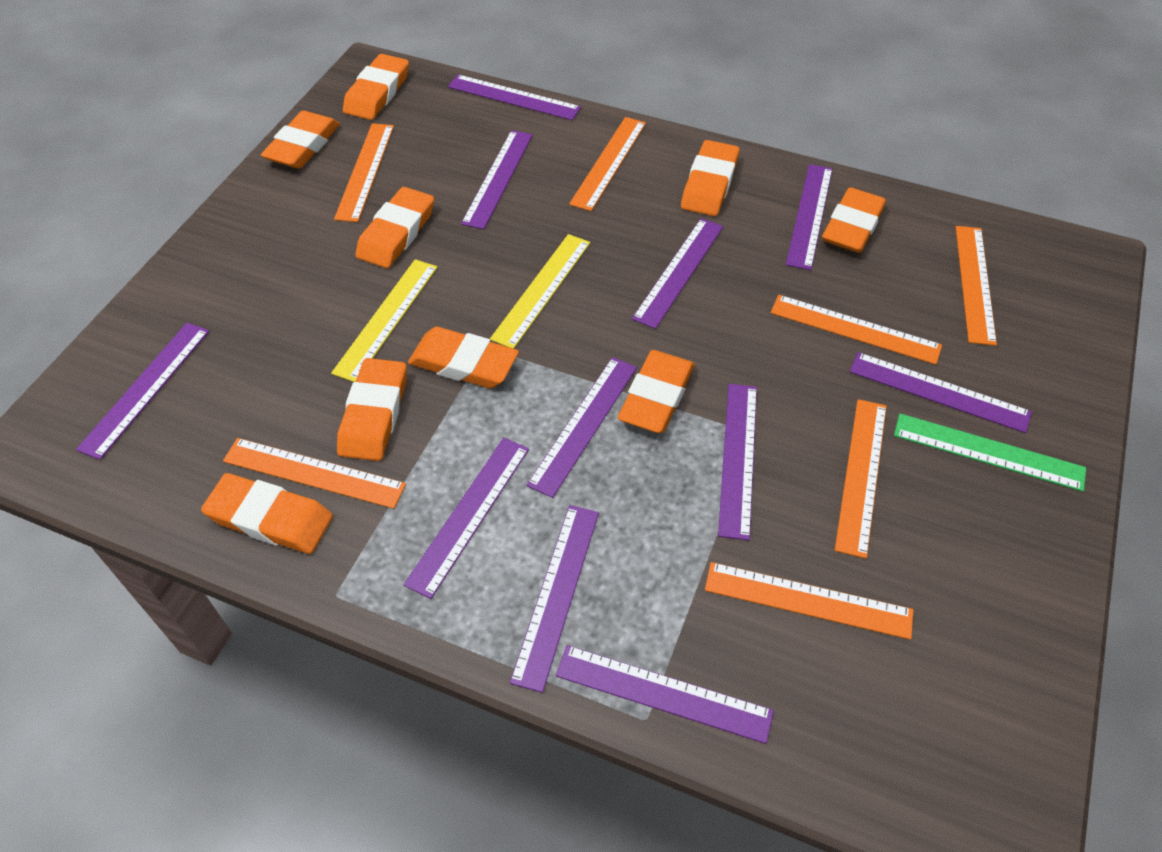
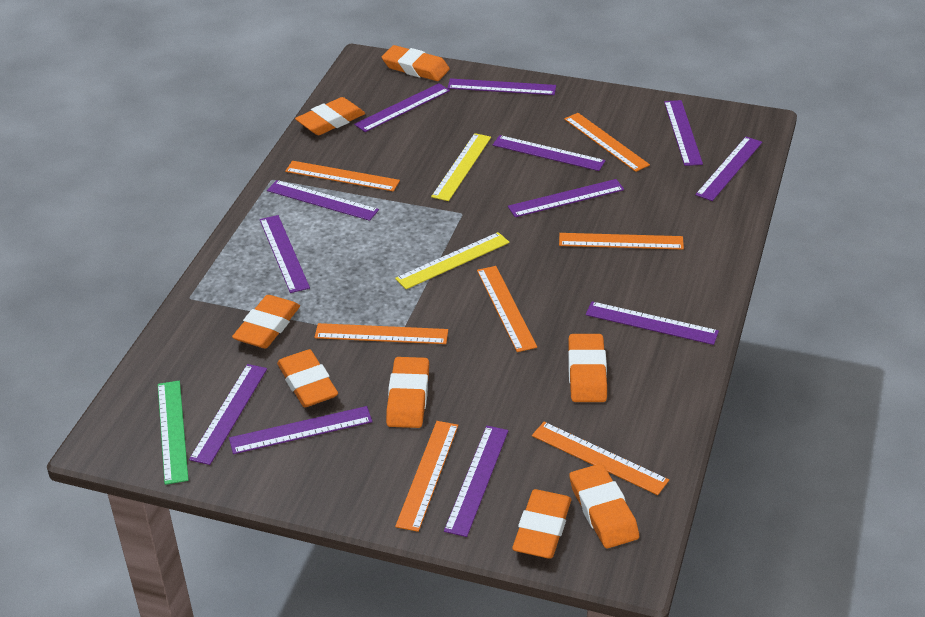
orange eraser: [201,473,333,554] [261,111,340,169] [337,358,407,461] [343,54,409,120] [356,187,434,268] [408,327,519,388] [618,350,695,433] [681,140,739,216] [822,187,886,253] = 9 -> [232,295,300,349] [277,349,338,407] [295,97,365,135] [382,45,450,81] [386,357,429,428] [512,489,571,559] [568,334,607,402] [569,464,639,548] = 8
purple ruler: [76,323,209,460] [404,438,529,599] [448,74,581,120] [461,130,533,229] [510,505,599,693] [526,357,637,498] [556,645,774,744] [632,218,723,329] [718,384,757,540] [786,164,832,270] [850,352,1032,433] = 11 -> [189,364,267,465] [229,406,373,454] [260,215,310,293] [267,180,379,221] [354,83,450,132] [444,426,508,537] [448,78,556,95] [493,135,606,171] [508,179,624,217] [586,301,719,345] [664,100,703,166] [695,137,762,201] = 12

